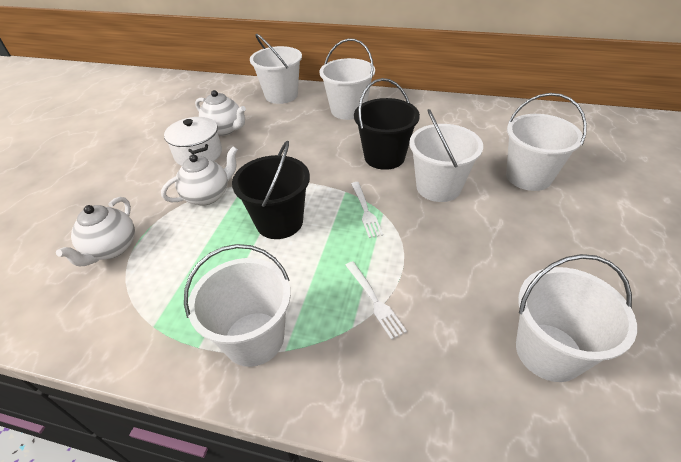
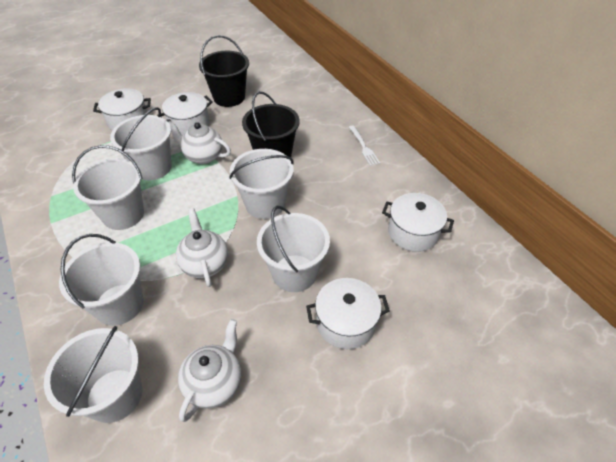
white fork: [345,261,407,340] [351,182,383,238] = 2 -> [349,125,380,166] = 1
white pot: [164,117,222,166] = 1 -> [93,88,151,131] [157,92,213,135] [306,278,390,349] [382,193,454,252] = 4

